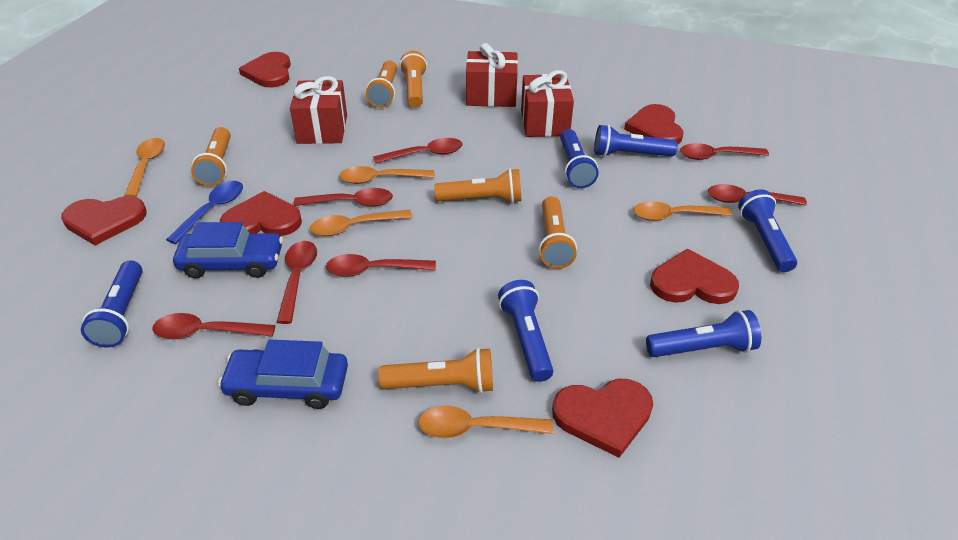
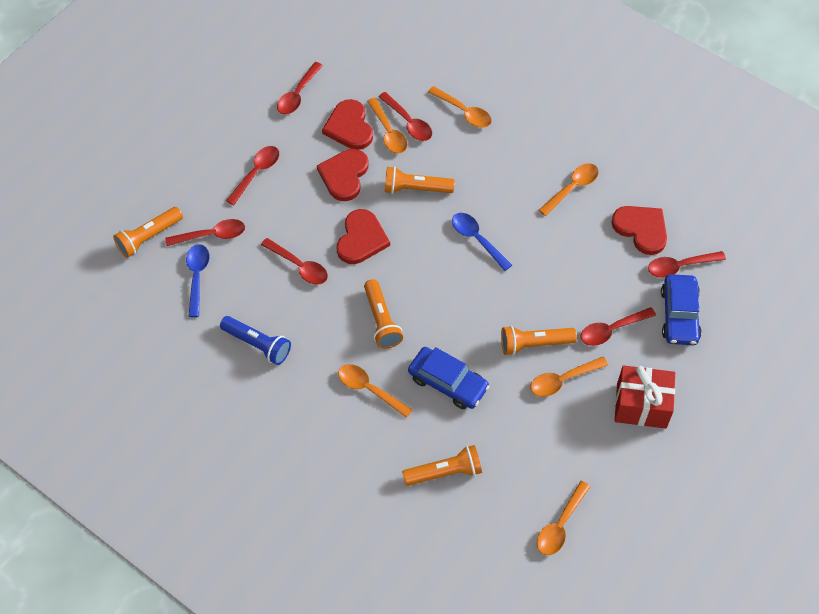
blue flashlight: [81,260,143,347] [498,280,553,382] [560,129,599,188] [594,125,677,157] [646,310,761,357] [738,189,797,272] = 6 -> [220,316,291,365] = 1
blue spoon: [166,181,243,244] = 1 -> [186,244,210,317] [452,213,512,271] = 2
orange flashlight: [191,127,231,186] [366,60,397,108] [378,348,493,393] [399,51,427,108] [434,168,521,203] [539,196,577,269] = 6 -> [113,207,183,258] [364,279,403,349] [385,166,455,194] [402,445,482,486] [501,326,577,355] = 5
orange spoon: [124,138,165,197] [310,210,413,236] [339,166,435,184] [418,406,553,438] [633,201,732,221] = 5 -> [338,364,413,418] [367,98,407,154] [428,86,492,128] [530,357,608,397] [537,481,591,555] [539,163,599,216] = 6
red gift: [290,76,347,144] [466,43,518,107] [521,70,574,137] = 3 -> [615,365,675,429] = 1
red heart: [61,196,147,245] [220,191,302,236] [239,52,291,87] [552,379,653,458] [624,104,683,145] [650,249,739,304] = 6 -> [317,149,369,201] [322,99,373,150] [337,209,390,264] [611,206,667,255] = 4

